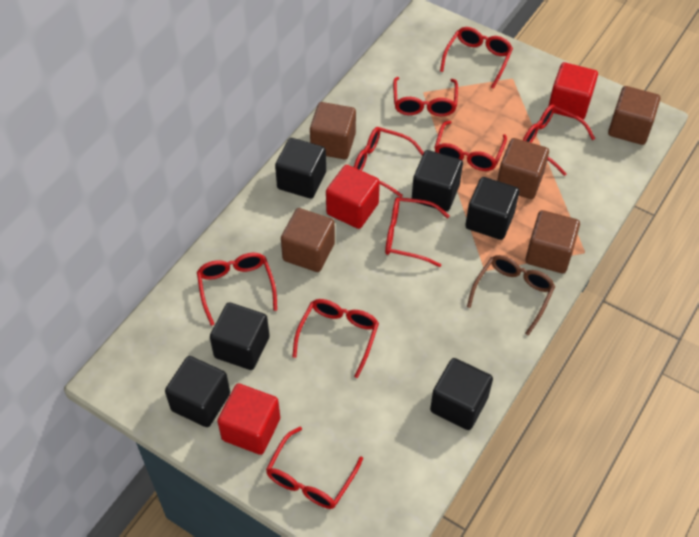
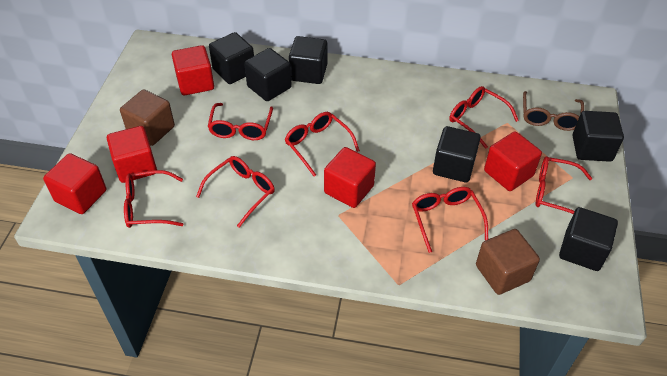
brown cube: [281,208,335,272] [310,102,356,159] [497,138,549,199] [525,210,580,273] [608,86,660,145] = 5 -> [120,89,175,146] [476,229,540,295] = 2
red cube: [217,384,280,455] [326,165,380,229] [548,62,598,120] = 3 -> [43,153,106,214] [107,126,157,183] [172,45,214,96] [324,147,376,208] [484,131,542,191] = 5
red glasses: [197,253,277,326] [266,427,363,509] [292,299,379,378] [354,127,424,197] [385,197,449,267] [393,77,458,116] [434,121,507,171] [440,27,513,89] [523,104,595,176] = 9 -> [124,170,183,228] [196,156,275,228] [208,103,273,140] [285,112,360,176] [412,187,488,253] [449,86,519,149] [536,156,592,214] = 7

